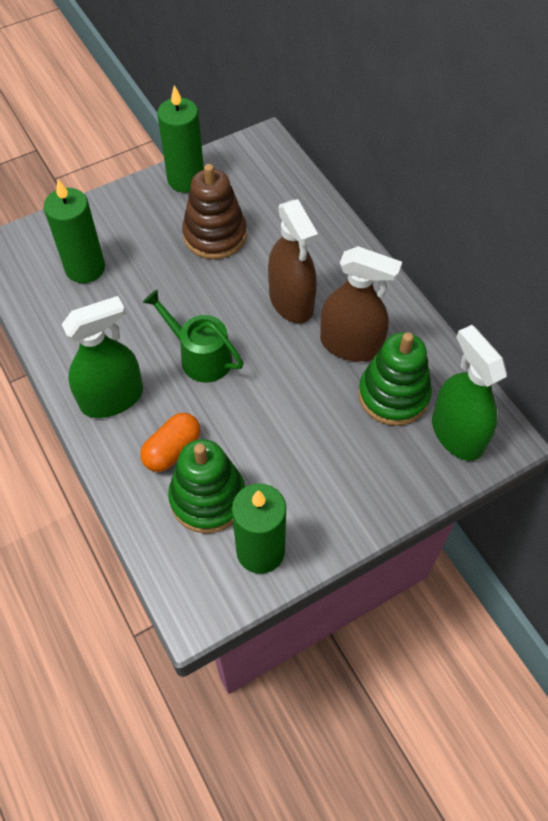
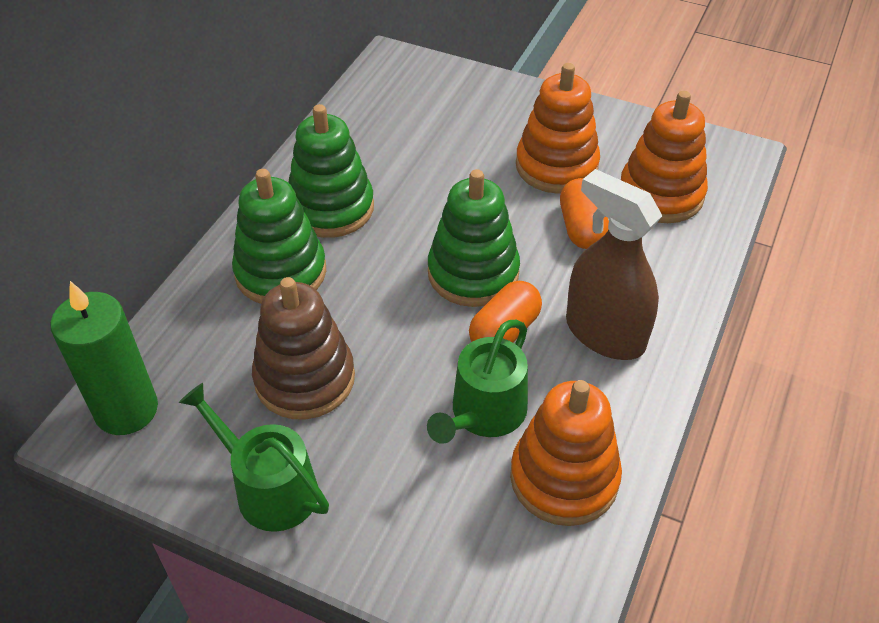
brown spray bottle: [268,199,318,323] [320,246,402,362] = 2 -> [566,169,662,360] = 1
green candle: [44,179,105,283] [157,85,204,193] [232,483,286,574] = 3 -> [50,281,158,435] = 1
green spray bottle: [61,296,143,418] [432,325,507,461] = 2 -> none = 0
green stacking toy: [168,439,245,533] [358,332,432,426] = 2 -> [232,169,326,304] [289,104,374,238] [428,169,520,307] = 3
green watering can: [143,290,243,383] = 1 -> [179,383,329,532] [427,320,528,444] = 2
orange capsule: [140,413,201,472] = 1 -> [469,281,542,343] [560,178,609,249] = 2
orange stacking toy: none = 0 -> [510,380,622,526] [516,63,600,194] [621,91,708,223] = 3

